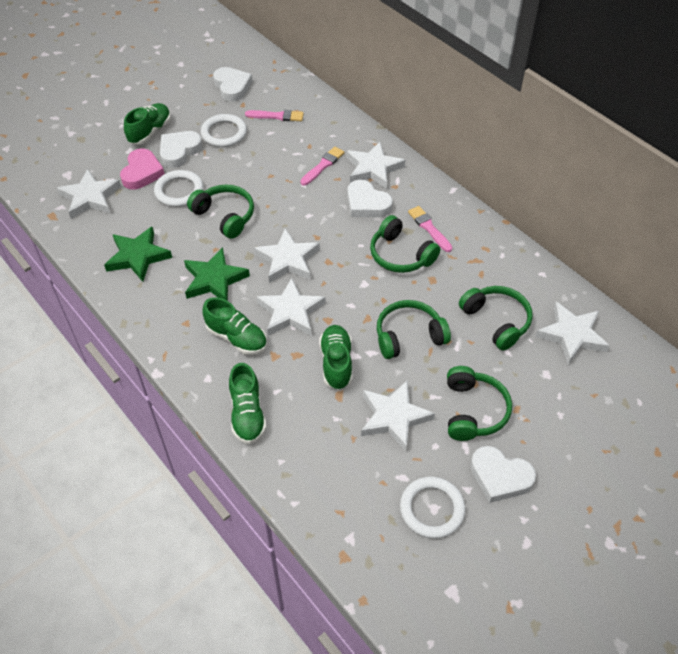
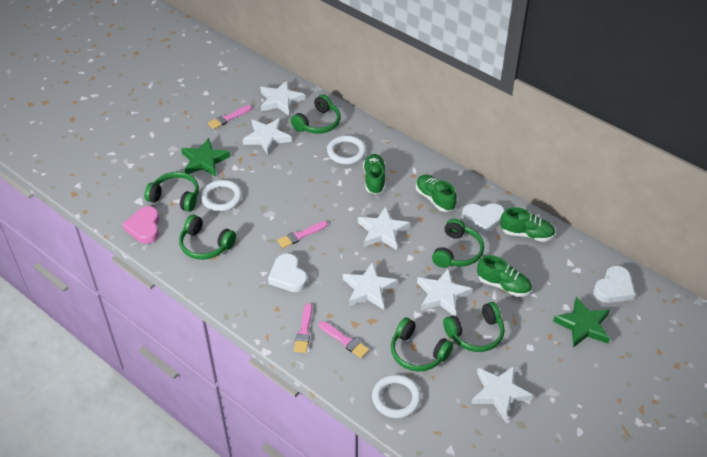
green headphones: [187,185,254,239] [370,215,440,273] [377,300,451,359] [447,366,512,441] [459,286,533,351] = 5 -> [144,172,199,212] [179,215,236,260] [291,94,341,134] [391,317,453,371] [432,219,484,268] [443,302,505,352] = 6
pink brush: [245,110,304,121] [300,147,344,186] [408,206,452,252] = 3 -> [208,105,252,129] [277,221,328,248] [294,303,312,353] [319,321,369,358] = 4
white heart: [160,131,203,168] [213,67,253,102] [347,180,393,217] [470,446,536,503] = 4 -> [268,253,308,292] [462,203,505,235] [593,266,635,303] = 3

